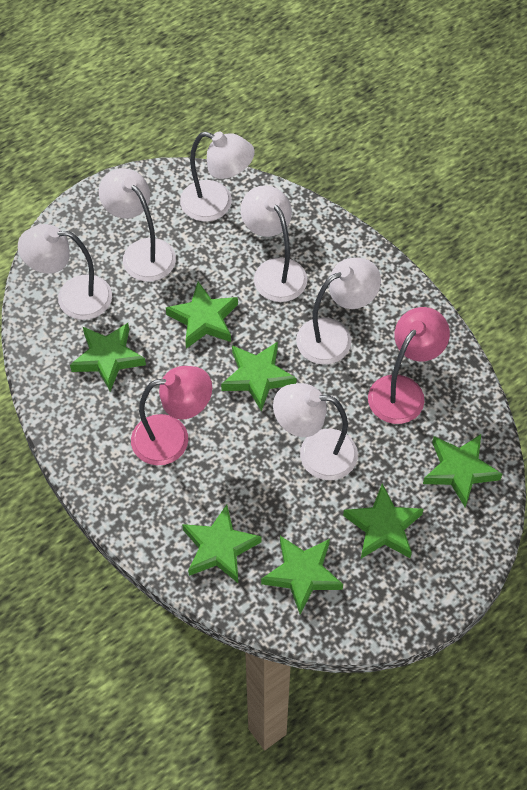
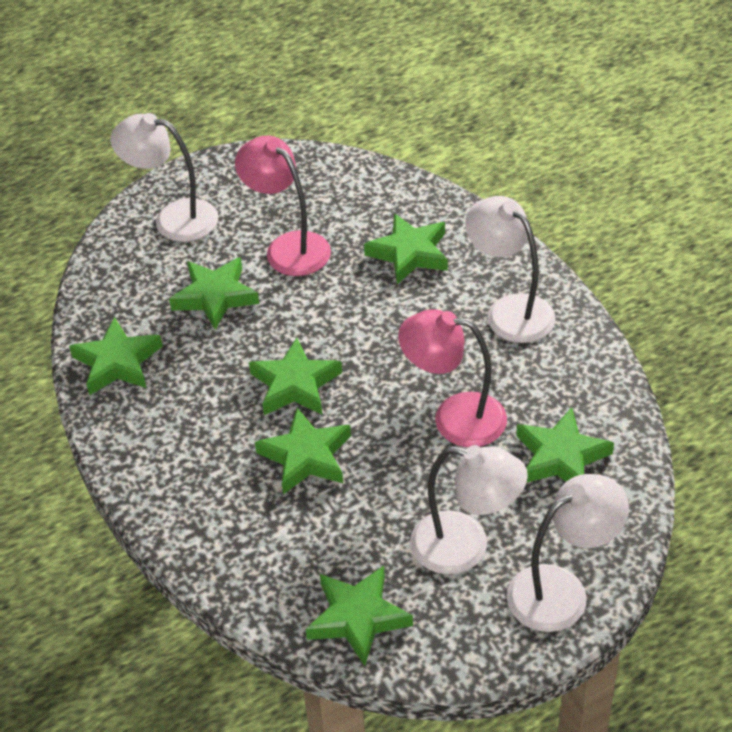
white lamp: [18,224,112,320] [99,168,176,282] [180,131,255,222] [240,185,308,302] [273,383,358,480] [296,258,381,365] = 6 -> [110,113,218,242] [410,445,528,574] [465,196,556,343] [507,474,629,632] = 4

